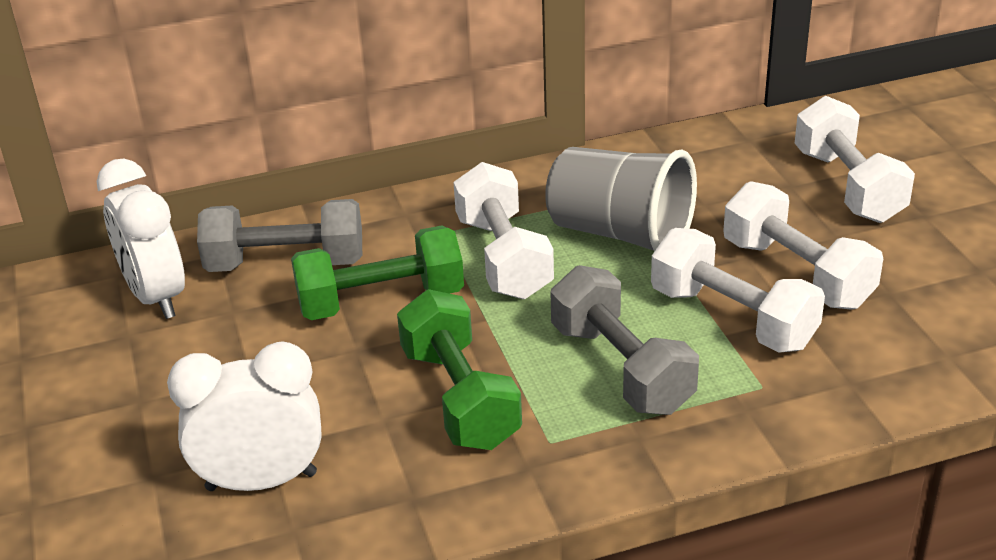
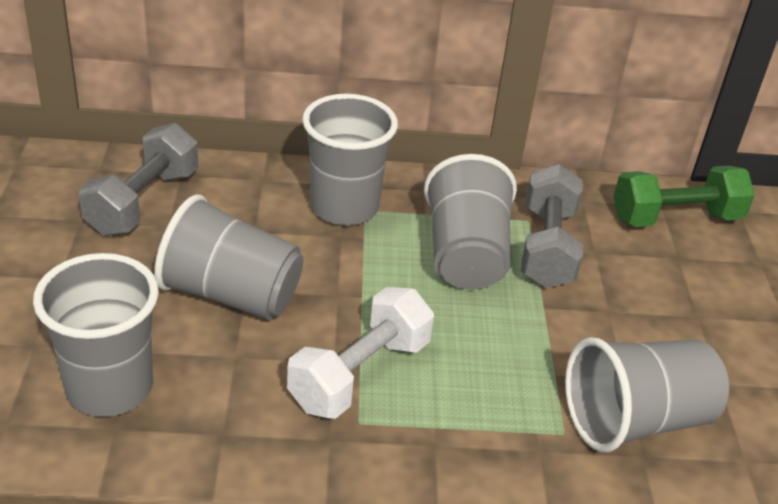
green dumbbell: [291,226,464,320] [397,289,522,450] = 2 -> [613,166,755,227] = 1
grey cup: [545,147,697,252] = 1 -> [33,253,159,417] [154,194,304,320] [302,94,398,226] [424,154,517,290] [565,337,729,452] = 5
white clock: [96,159,185,319] [167,341,322,491] = 2 -> none = 0
white dumbbell: [453,162,554,300] [651,228,825,353] [723,181,883,310] [795,96,915,223] = 4 -> [287,287,434,419] = 1

